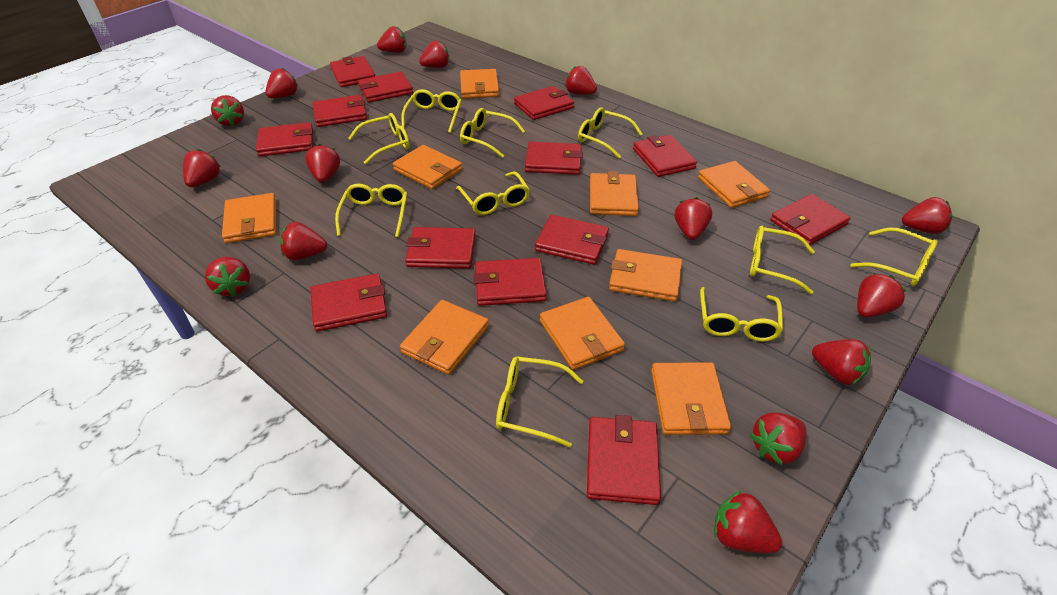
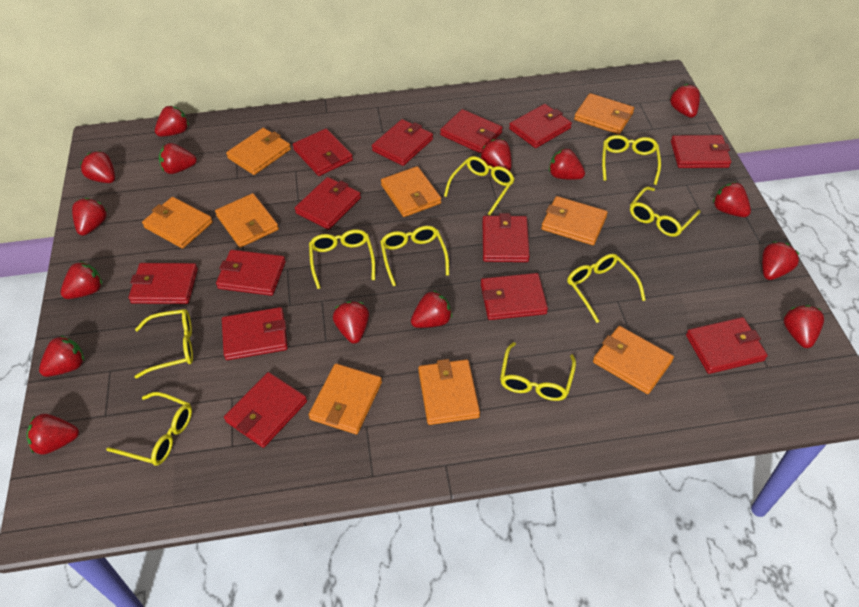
yellow glasses: [335,184,407,237] [349,113,410,164] [401,89,462,133] [456,171,530,215] [460,108,525,158] [496,357,584,447] [578,107,642,158] [700,287,783,342] [750,226,815,294] [851,228,938,286] = 10 -> [106,392,192,466] [135,309,193,378] [309,229,375,289] [380,226,449,286] [444,156,514,216] [500,342,576,401] [567,254,646,323] [602,135,661,185] [630,187,700,237] = 9

